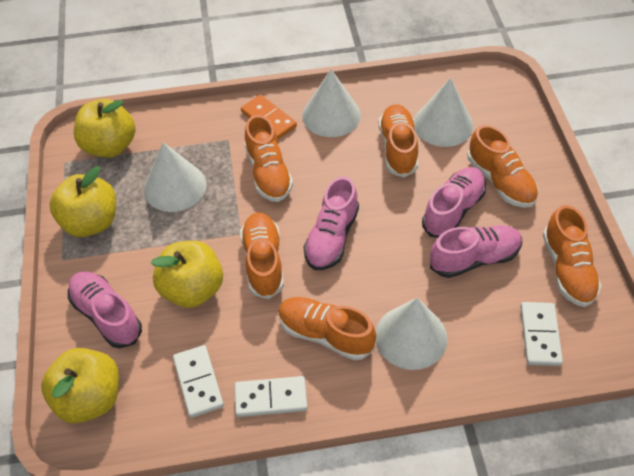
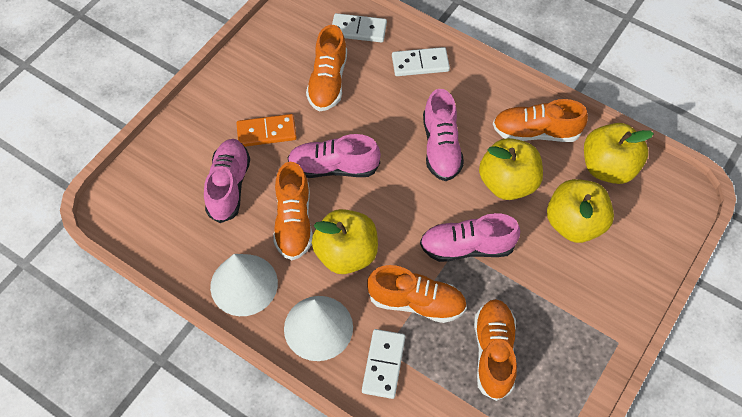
orange shoe: [240,213,284,299] [244,115,293,202] [278,297,376,360] [379,104,418,177] [467,125,538,208] [543,205,601,307] = 6 -> [273,162,313,260] [306,25,347,111] [367,265,467,323] [474,299,517,401] [493,99,588,142] = 5
white cone: [144,142,206,212] [302,69,361,137] [376,298,447,370] [414,78,473,147] = 4 -> [210,254,278,316] [284,296,353,361] = 2

